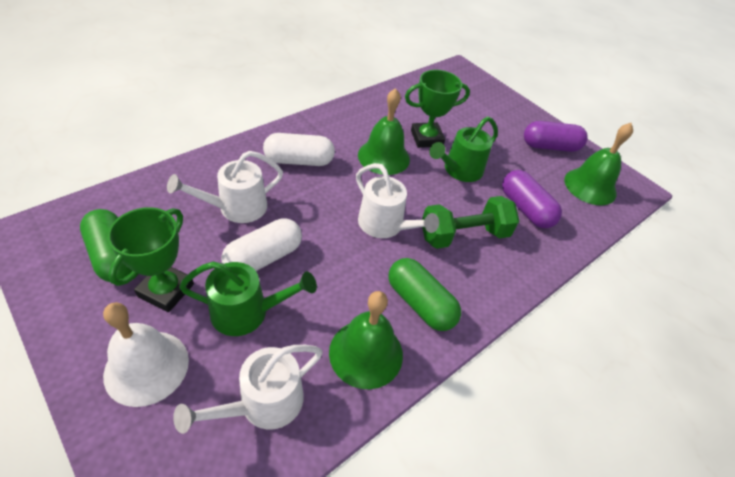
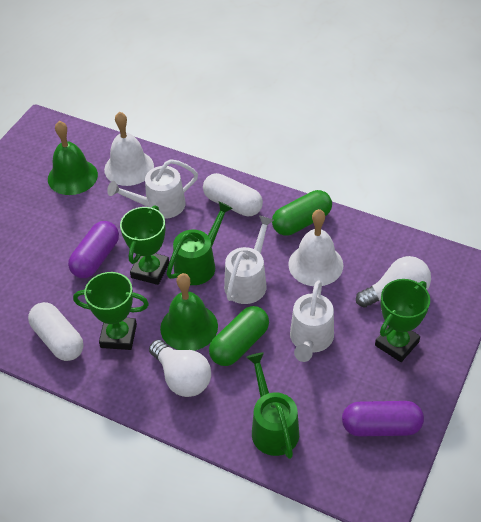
green bell: [329,291,403,389] [358,88,410,175] [564,123,633,205] = 3 -> [48,121,98,195] [160,273,218,351] = 2
green dumbbell: [422,196,519,249] = 1 -> none = 0
green trophy: [107,207,194,312] [405,70,470,148] = 2 -> [73,272,149,350] [120,205,169,285] [375,279,430,362] = 3
white bell: [103,302,189,407] = 1 -> [104,112,154,186] [288,209,343,286] = 2
white light bulb: none = 0 -> [149,340,211,397] [356,256,431,307] = 2

